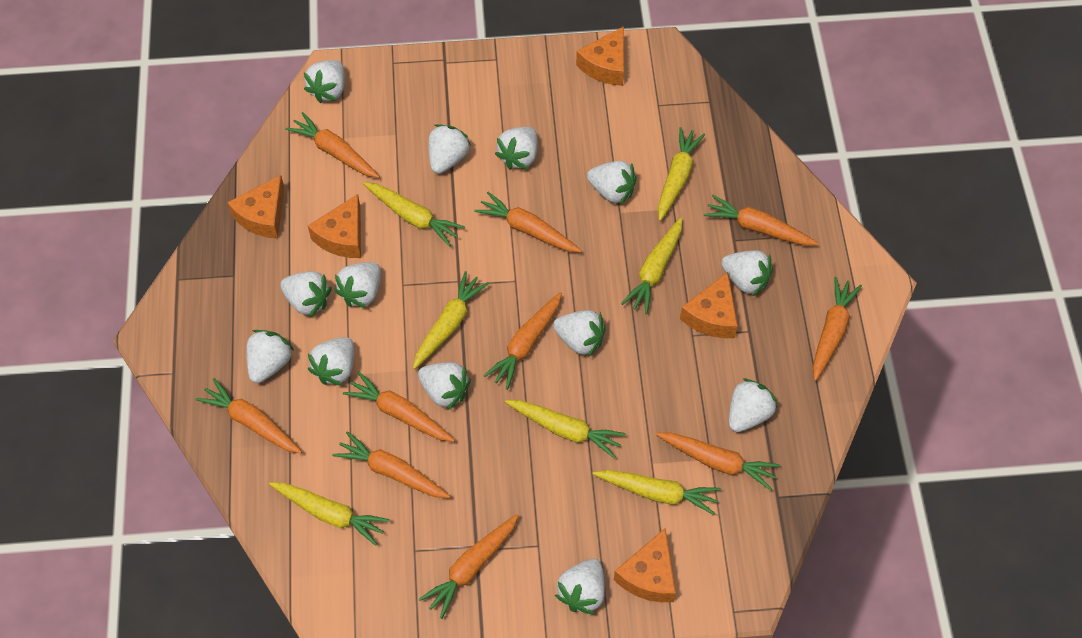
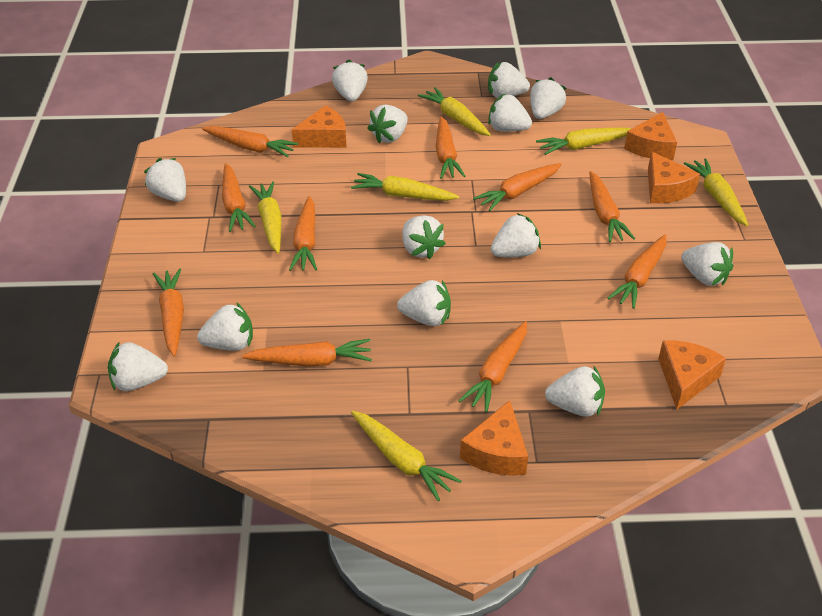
yellow carrot: [269,482,390,546] [363,182,465,247] [413,271,489,370] [505,400,626,459] [593,470,721,516] [621,217,682,314] [658,127,705,221] = 7 -> [249,182,282,254] [351,173,459,201] [351,411,461,501] [418,87,491,136] [536,128,632,155] [684,158,748,226] = 6

